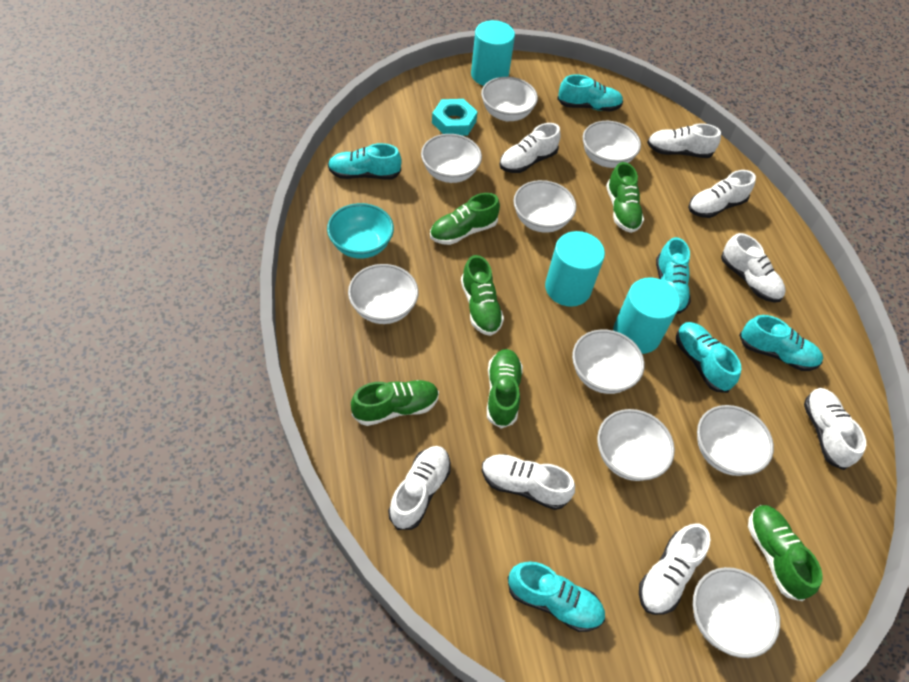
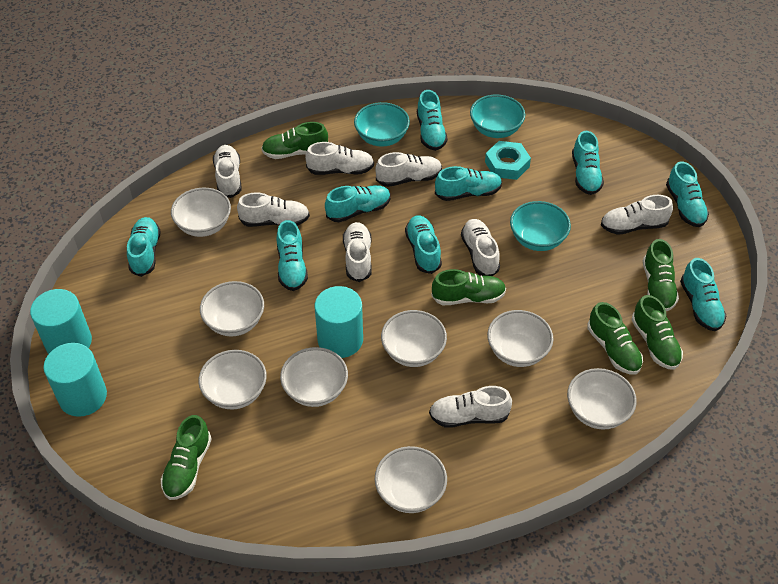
turquoise bowl: [327,203,394,259] = 1 -> [354,102,410,147] [470,95,525,138] [510,201,571,251] = 3
turquoise shoe: [328,143,402,179] [508,561,605,632] [557,74,623,112] [656,237,691,314] [676,322,741,393] [739,315,823,371] = 6 -> [127,217,161,277] [277,220,308,291] [325,185,390,222] [405,215,442,274] [417,90,448,151] [435,166,502,201] [572,131,604,195] [666,161,709,227] [680,258,727,331] = 9
white bowl: [348,264,419,324] [421,134,482,183] [481,77,538,121] [513,180,576,233] [572,330,645,394] [583,121,641,168] [597,409,675,481] [693,567,780,658] [697,405,774,476] = 9 -> [171,188,231,237] [199,350,267,410] [200,281,264,336] [280,347,348,407] [375,446,447,513] [381,310,447,367] [487,310,554,367] [567,368,637,430] = 8

